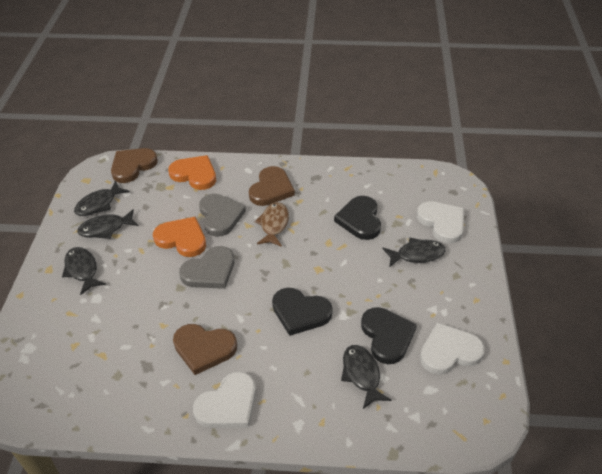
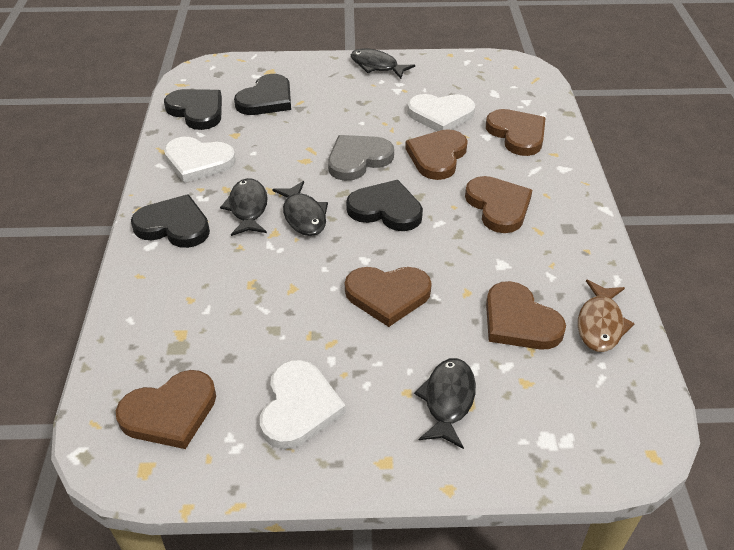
black fish: [62,247,106,295] [74,180,130,216] [77,209,139,239] [341,345,392,409] [383,238,445,268] = 5 -> [220,178,268,236] [272,181,328,236] [351,48,415,79] [414,358,476,449] = 4
black heart: [272,288,333,336] [334,196,381,240] [361,307,417,364] = 3 -> [131,194,210,248] [164,89,222,130] [234,74,291,115] [346,180,423,231] = 4
brown heart: [111,148,158,183] [173,324,237,375] [249,166,295,206] = 3 -> [116,370,216,449] [345,267,432,327] [405,129,468,180] [465,176,532,233] [486,109,545,156] [486,281,566,350] = 6
grey heart: [179,246,234,289] [199,194,246,237] = 2 -> [328,135,394,181] = 1
orange heart: [153,217,206,257] [168,155,216,190] = 2 -> none = 0

